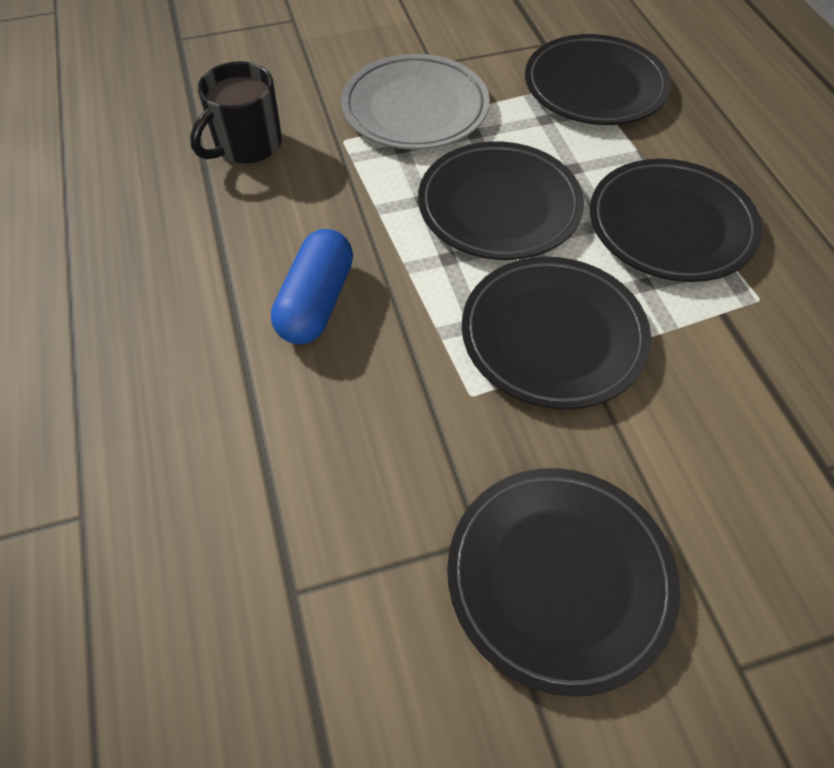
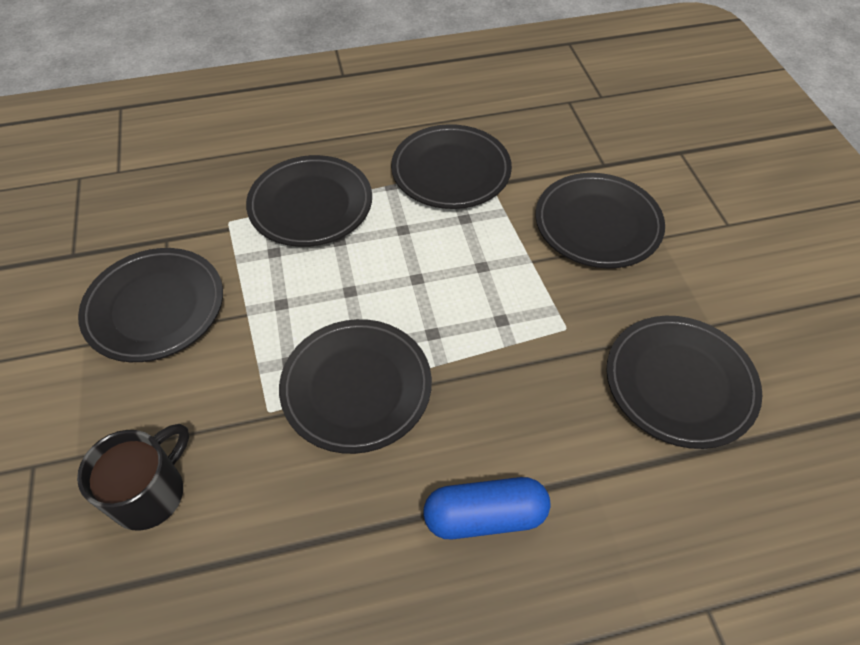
black plate: [418,142,584,260] [447,468,680,696] [462,257,651,409] [525,34,671,125] [590,159,762,282] = 5 -> [78,248,223,362] [246,155,372,247] [279,319,432,454] [391,124,512,209] [536,173,665,268] [607,316,762,449] = 6
grey plate: [341,54,490,150] = 1 -> none = 0

